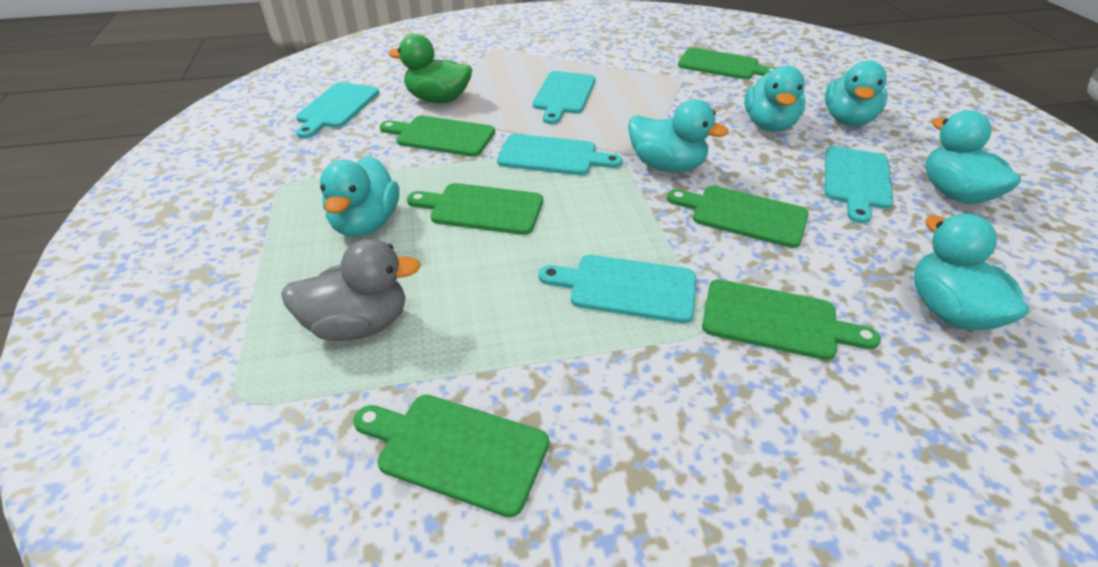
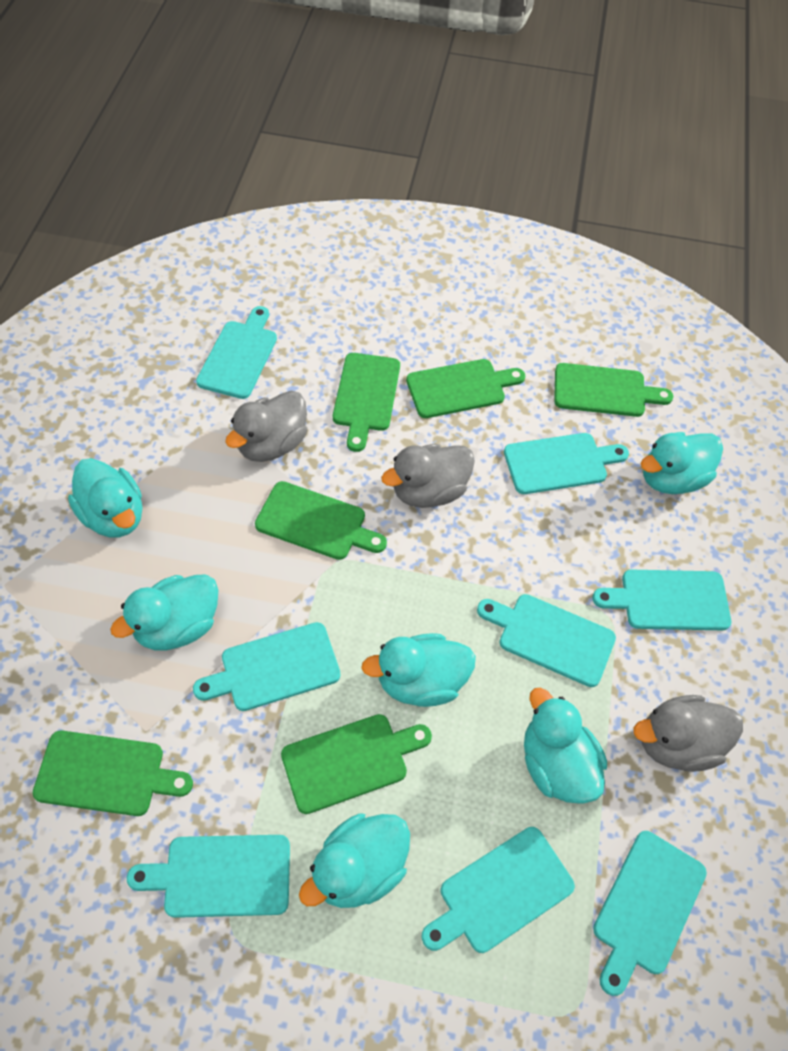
green duck: [388,34,472,103] = 1 -> none = 0
grey duck: [281,239,421,341] = 1 -> [225,391,307,462] [381,444,475,508] [633,695,743,772] = 3
turquoise cutting board: [296,82,379,138] [497,134,622,175] [533,71,595,124] [539,255,696,323] [825,146,893,224] = 5 -> [127,835,290,918] [193,622,340,711] [196,306,277,399] [422,827,575,953] [477,594,616,687] [504,433,629,494] [592,570,731,630] [593,831,707,996] = 8

